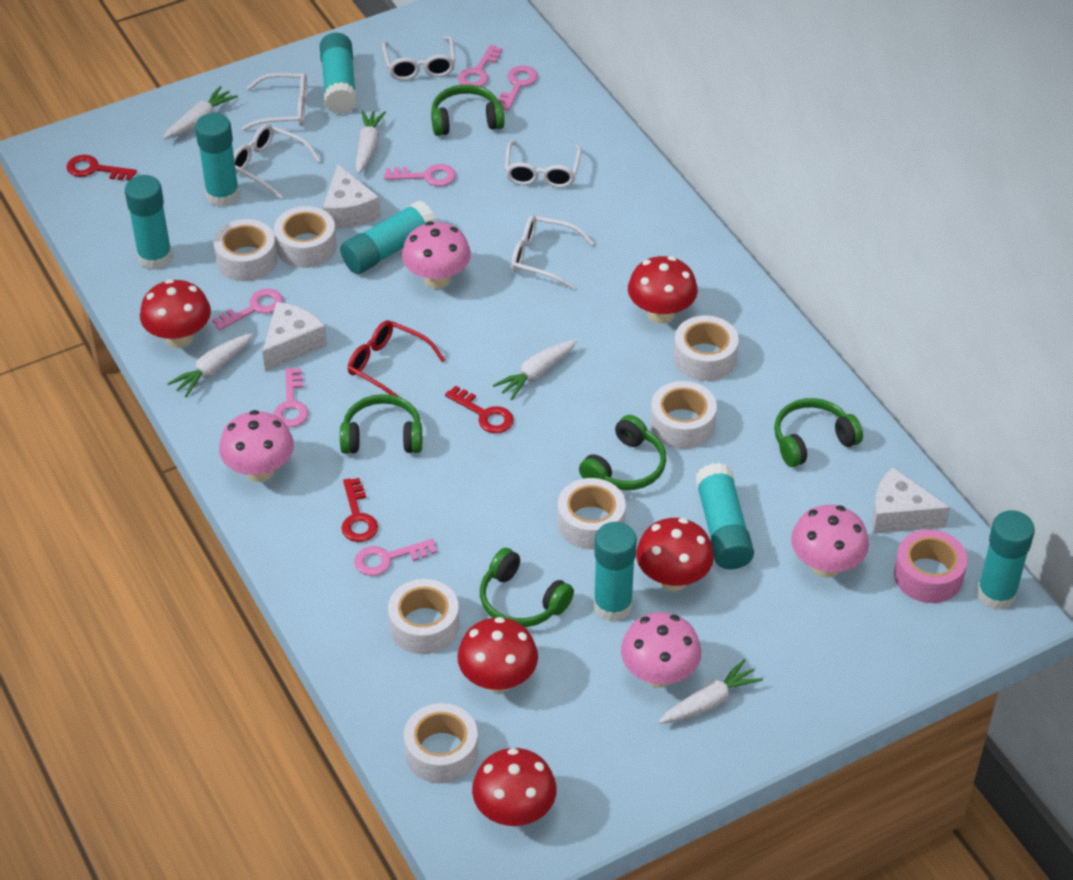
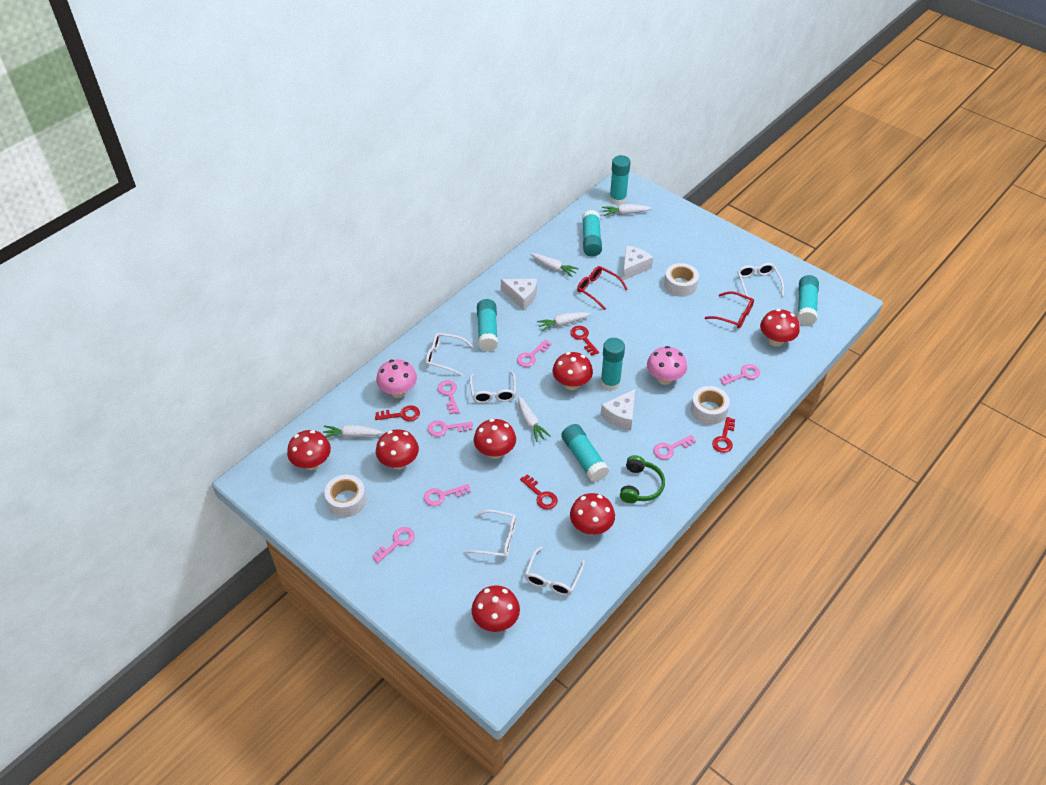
green headphones: [340,394,422,454] [431,84,505,136] [480,548,574,627] [579,415,666,490] [774,398,863,467] = 5 -> [620,455,665,503] = 1
pink key: [212,289,283,331] [274,368,308,427] [354,539,437,576] [384,164,456,186] [458,45,502,87] [498,66,538,111] = 6 -> [372,527,415,563] [424,484,471,506] [428,420,473,437] [438,380,459,414] [517,339,551,367] [653,435,696,460] [720,364,760,385] = 7
pink mushroom: [219,410,294,482] [402,221,471,289] [621,612,701,688] [791,505,869,578] = 4 -> [376,359,417,398] [647,346,687,385] = 2
pink tape: [894,530,968,603] = 1 -> none = 0
red glasses: [348,320,445,397] = 1 -> [577,266,628,310] [705,291,754,329] = 2
red key: [66,155,137,180] [341,478,378,542] [445,386,514,433] = 3 -> [375,405,420,421] [520,474,558,509] [570,326,599,356] [712,417,735,453] = 4
red mushroom: [140,279,211,348] [457,617,538,693] [472,748,557,826] [628,256,698,324] [636,518,714,591] = 5 -> [287,430,331,470] [376,429,419,470] [471,585,520,632] [474,419,516,459] [553,352,593,390] [570,493,615,535] [760,309,800,347] = 7
turquoise glue stick: [125,175,173,270] [195,113,240,207] [320,33,357,114] [340,201,436,274] [593,522,637,621] [695,463,754,570] [977,510,1035,610] = 7 -> [477,299,498,351] [561,424,609,482] [582,210,602,257] [600,338,625,391] [609,155,631,205] [797,275,819,326] = 6
white tape: [214,219,277,281] [274,206,337,268] [388,579,459,654] [404,703,478,784] [558,478,626,550] [650,381,717,449] [674,315,739,381] = 7 -> [325,475,366,517] [664,263,699,297] [691,386,730,425] = 3

